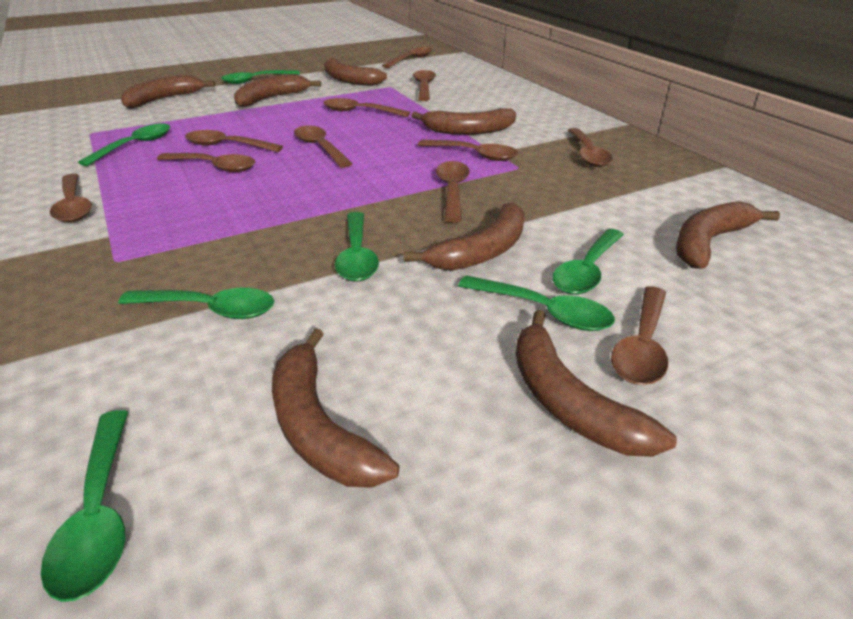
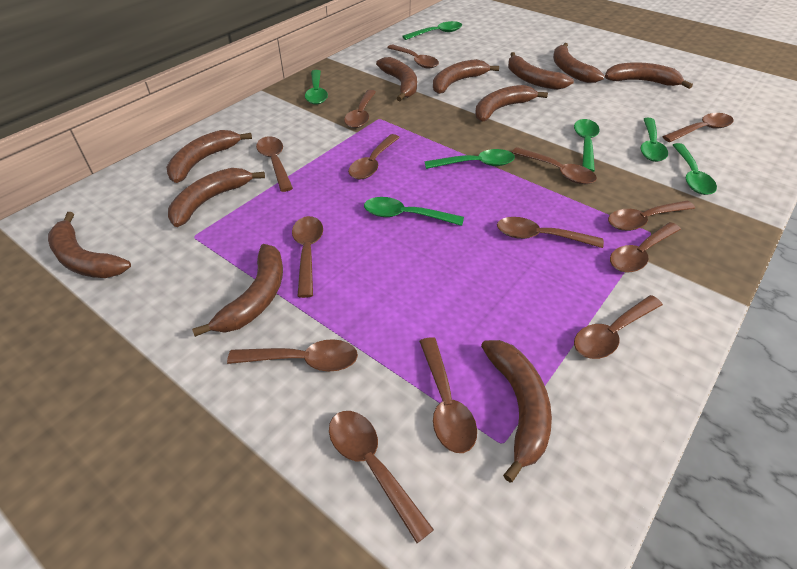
brown banana: [121,75,215,109] [234,74,321,107] [272,328,400,488] [324,58,387,86] [404,202,525,271] [411,108,516,135] [515,310,677,457] [676,201,780,269] = 8 -> [48,212,131,278] [166,130,252,183] [168,168,265,227] [192,244,283,337] [376,57,417,101] [433,59,499,94] [475,85,548,122] [481,340,552,482] [508,52,574,90] [553,43,605,83] [605,62,693,89] = 11
brown spoon: [50,174,92,223] [157,153,255,172] [185,130,283,152] [294,125,353,168] [323,98,410,117] [382,47,432,68] [413,70,436,101] [418,140,519,161] [436,161,470,223] [567,128,613,167] [611,286,668,385] = 11 -> [227,339,358,372] [256,136,293,192] [292,216,323,298] [329,411,434,543] [344,90,376,128] [348,134,400,179] [387,45,439,69] [419,337,477,453] [497,217,604,248] [511,147,597,184] [574,295,663,359] [608,201,695,231] [610,222,681,273] [662,113,734,142] = 14

